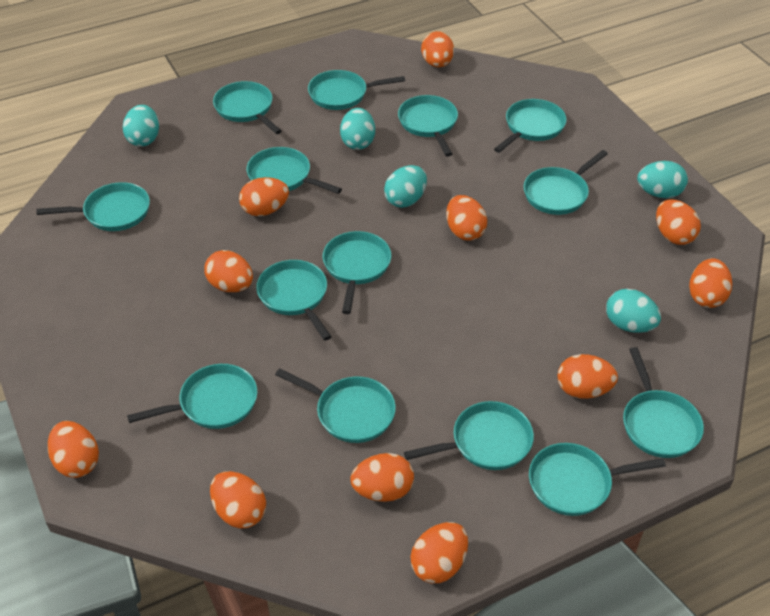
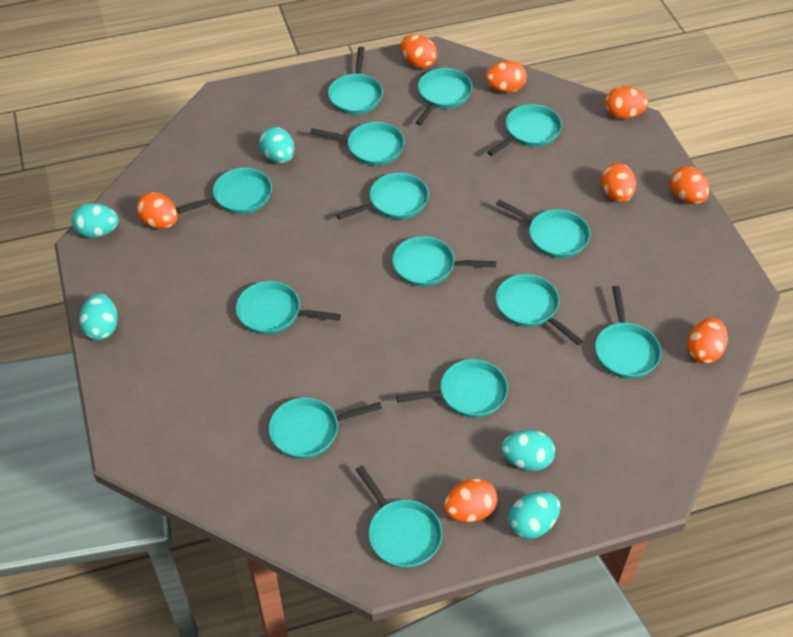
orange egg: [48,421,99,478] [204,250,253,292] [210,471,266,528] [239,177,289,216] [350,453,414,502] [410,522,468,583] [421,31,454,67] [446,195,487,241] [557,354,618,399] [656,200,701,245] [689,258,732,308] = 11 -> [136,192,178,229] [400,34,437,69] [444,479,497,522] [485,61,527,93] [601,163,636,202] [605,87,649,119] [670,166,710,204] [687,318,728,364] = 8

